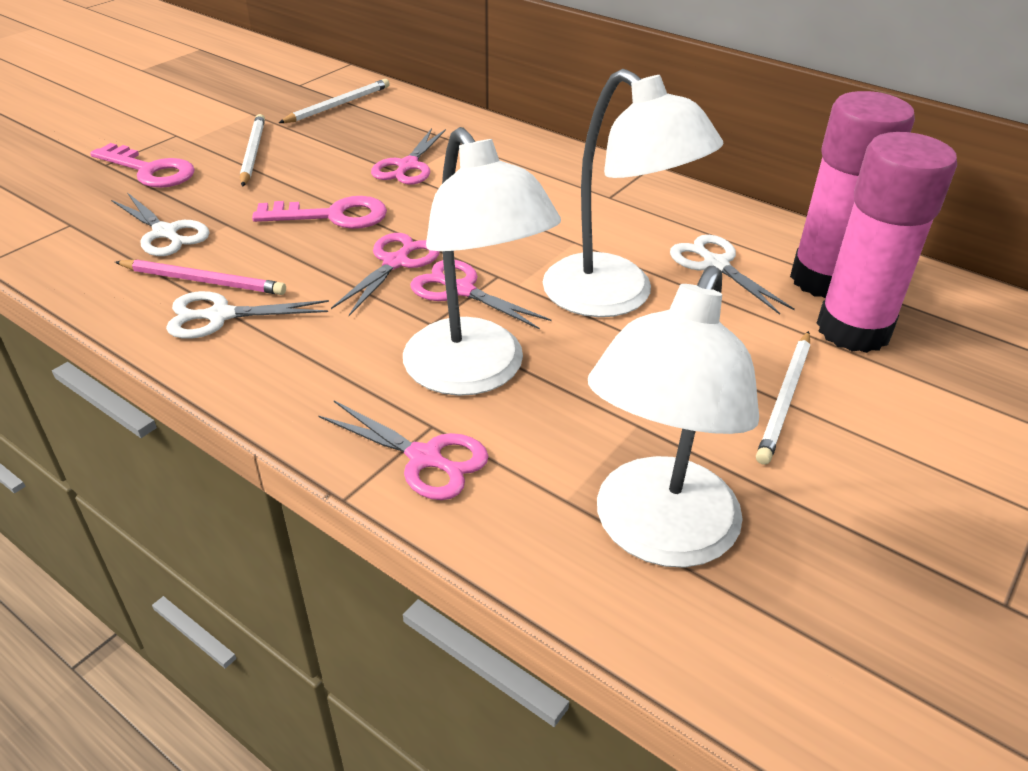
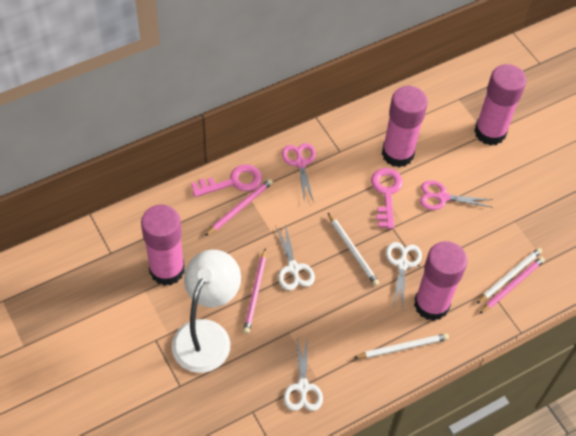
pink glue stick: [790,91,915,298] [817,132,957,353] = 2 -> [141,205,185,286] [382,86,428,167] [414,241,467,321] [474,64,526,146] = 4
pink pencil: [115,259,286,295] = 1 -> [205,179,273,236] [243,248,266,334] [479,256,545,314] = 3
pink scissors: [319,401,489,500] [331,233,440,316] [371,128,446,185] [410,260,552,330] = 4 -> [282,143,316,204] [420,180,493,210] = 2
white lamp: [403,127,561,396] [543,69,723,317] [588,266,759,568] = 3 -> [172,250,241,373] = 1

